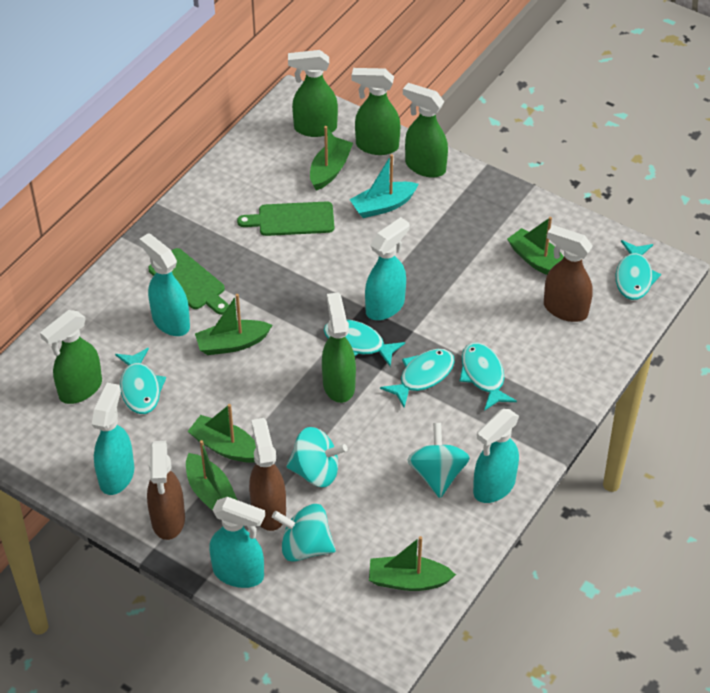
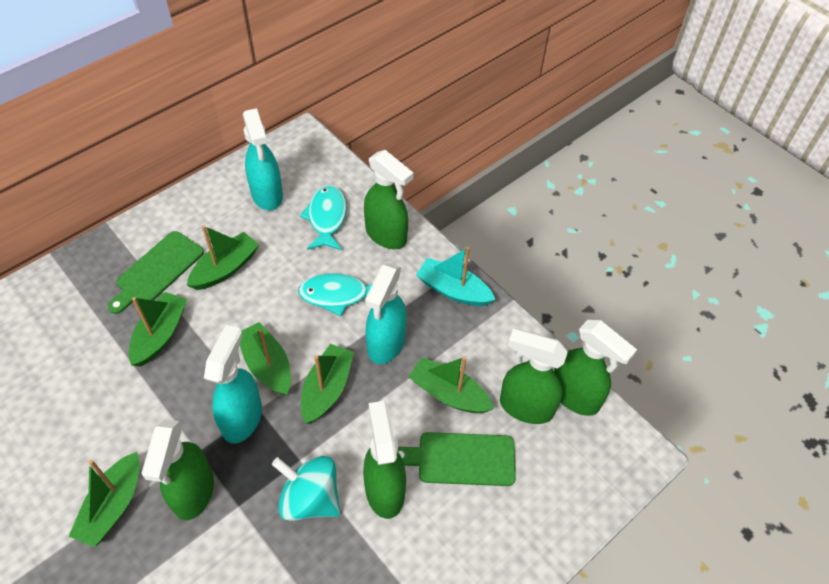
brown spray bottle: [147,441,185,540] [249,418,286,531] [544,225,593,322] = 3 -> none = 0
turquoise fish: [115,348,166,414] [324,319,405,367] [380,349,455,408] [460,342,517,411] [616,240,661,300] = 5 -> [298,273,373,316] [300,185,347,250] = 2
turquoise spinning top: [272,504,336,562] [286,427,348,487] [408,423,470,498] = 3 -> [272,456,341,521] = 1
turquoise spray bottle: [92,383,134,495] [139,233,190,336] [209,497,265,588] [365,217,409,320] [473,409,519,503] = 5 -> [204,325,262,444] [243,108,283,210] [365,263,407,364] = 3

